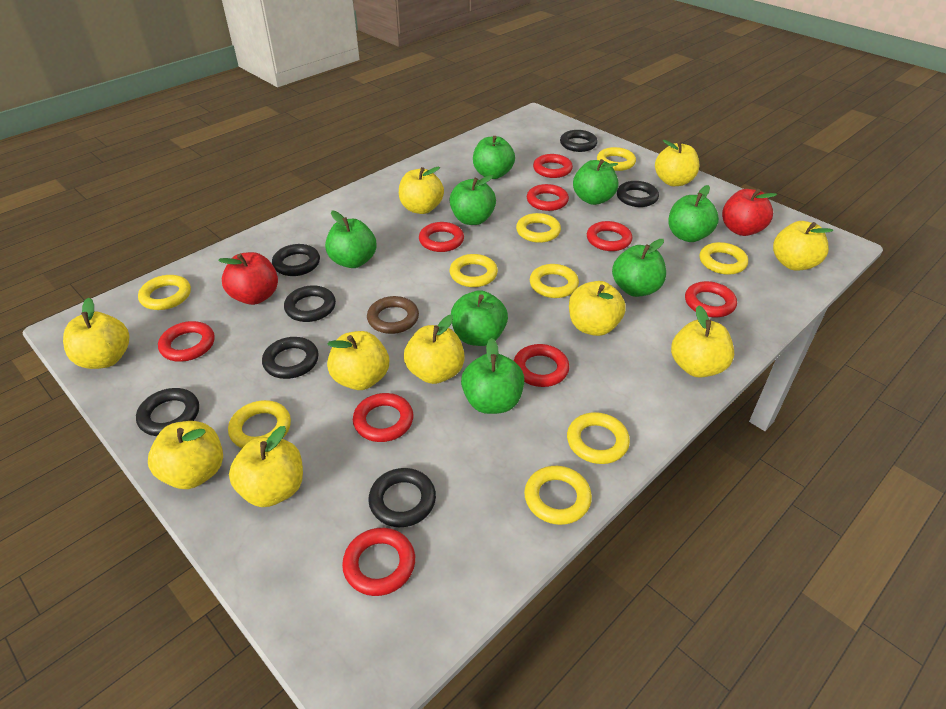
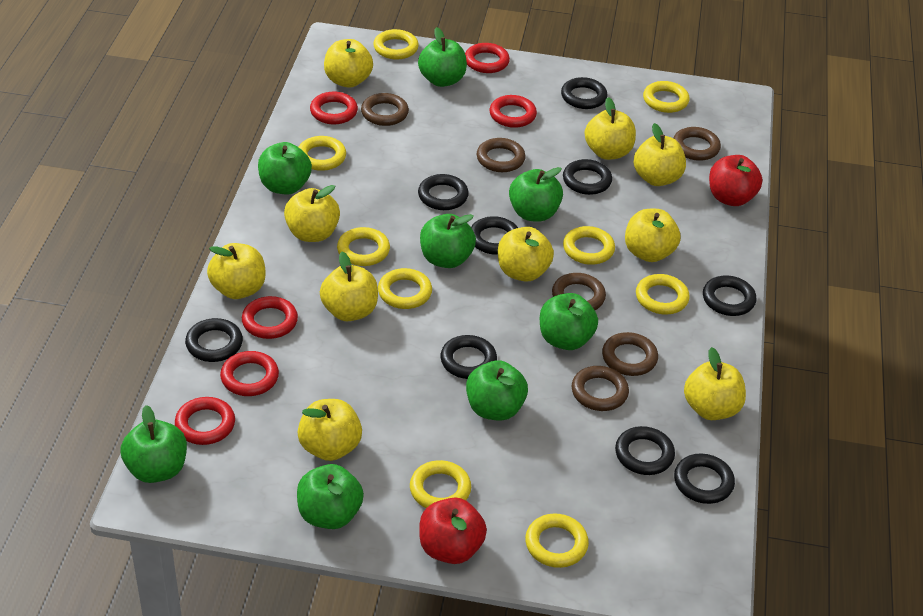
black ring: [136,388,199,436] [262,337,319,379] [272,244,320,276] [284,285,336,322] [368,468,436,527] [560,130,598,152] [617,181,659,207] = 7 -> [185,318,243,362] [418,174,469,210] [440,335,497,379] [471,216,518,255] [561,77,607,109] [563,159,612,195] [615,426,675,475] [674,453,735,504] [703,275,757,316] = 9
brown ring: [367,296,419,334] = 1 -> [361,93,409,126] [477,138,525,172] [552,273,606,310] [572,366,629,411] [602,332,658,376] [673,127,721,161] = 6
red ring: [158,321,215,362] [342,528,415,596] [353,393,414,442] [419,222,464,252] [514,344,569,387] [527,184,569,211] [533,154,573,178] [587,221,632,251] [685,281,737,317] = 9 -> [175,397,235,445] [220,351,279,396] [242,296,298,339] [310,92,358,124] [465,43,510,73] [490,95,537,128] = 6

